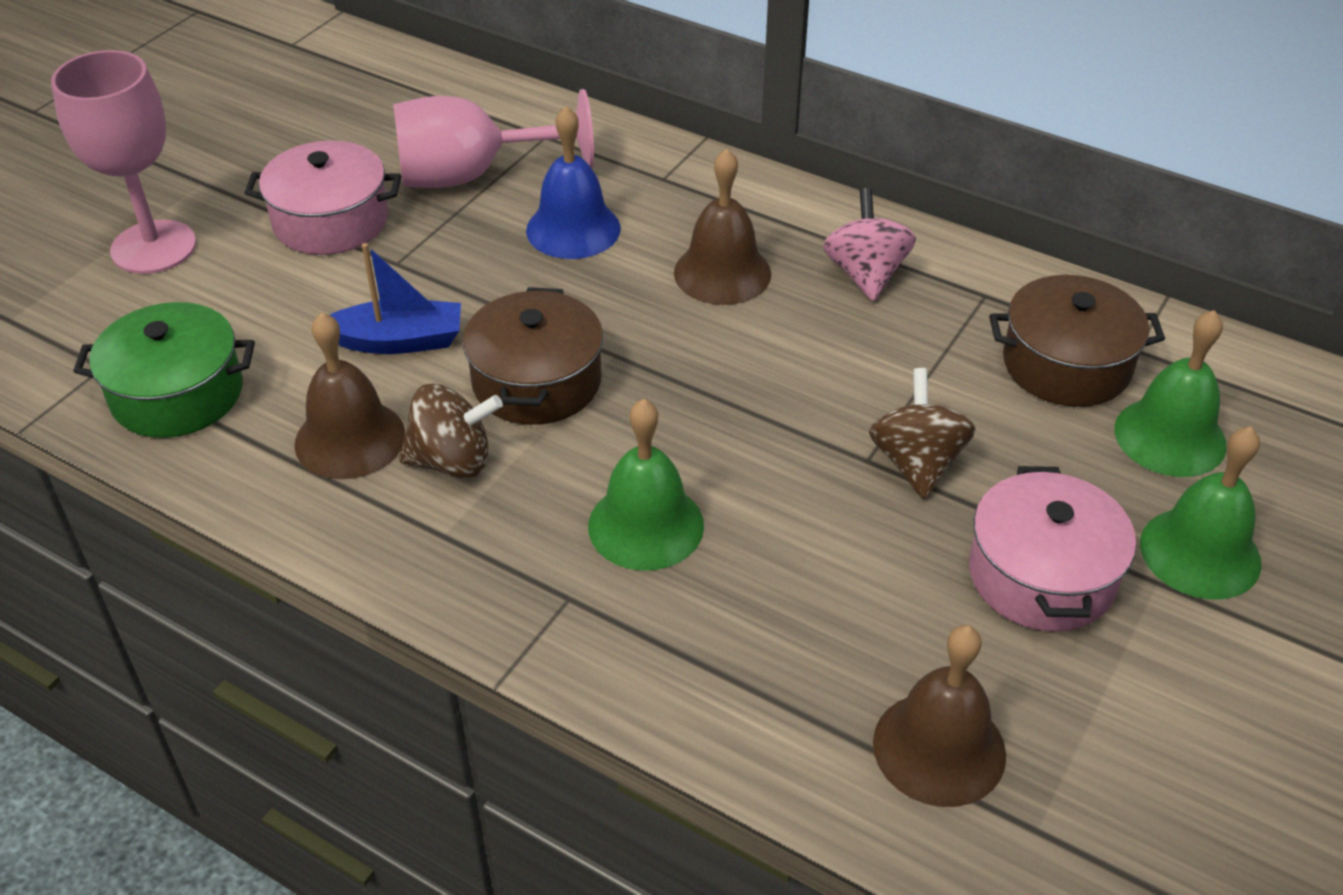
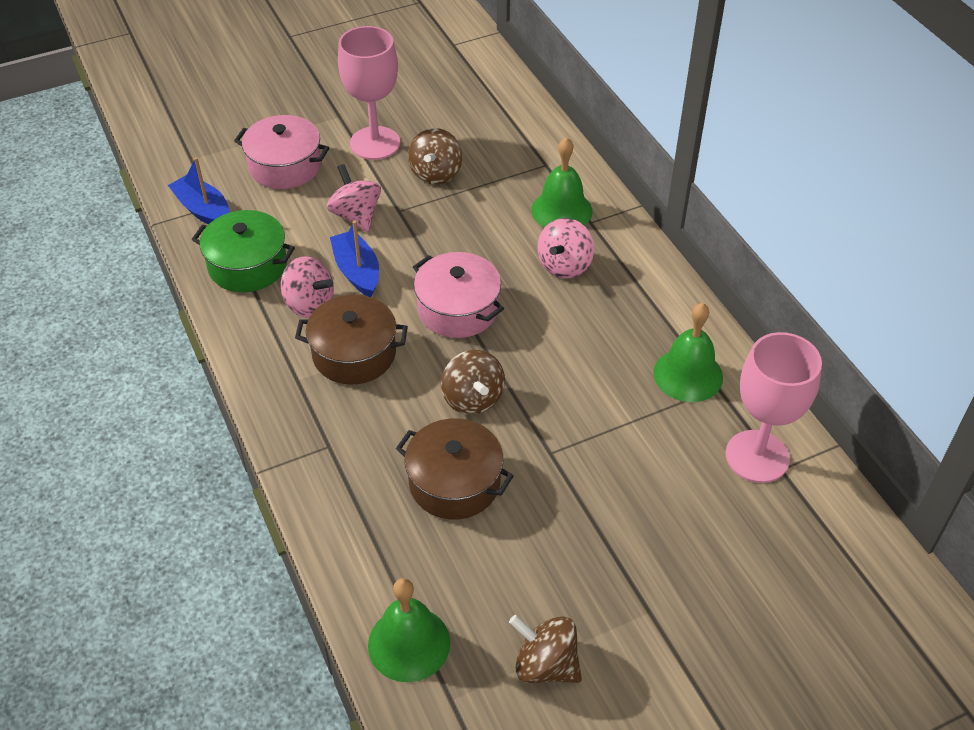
blue bell: [526,106,621,259] = 1 -> none = 0
blue boat: [330,243,461,354] = 1 -> [168,157,230,224] [330,221,379,297] = 2
brown bell: [294,312,405,479] [674,148,771,305] [873,625,1006,807] = 3 -> none = 0
brown spinning top: [399,383,503,478] [869,368,976,499] = 2 -> [408,128,462,185] [441,350,505,415] [509,615,582,683] = 3
pink spinning top: [823,188,916,302] = 1 -> [281,256,334,318] [327,164,381,232] [537,218,594,278] = 3

